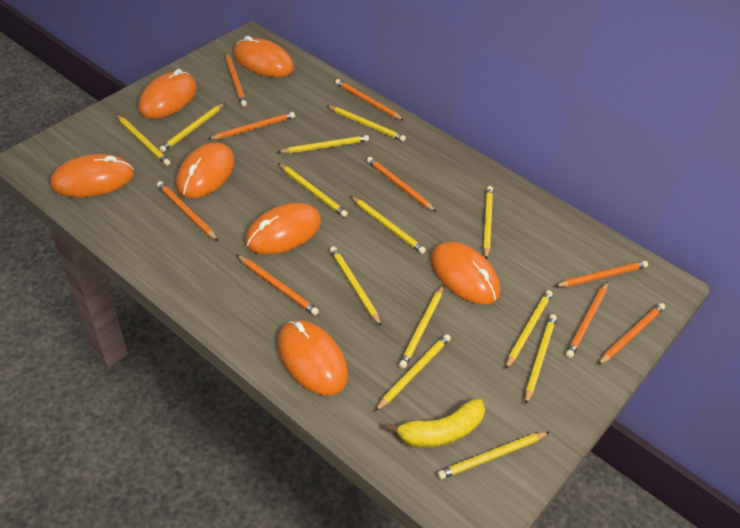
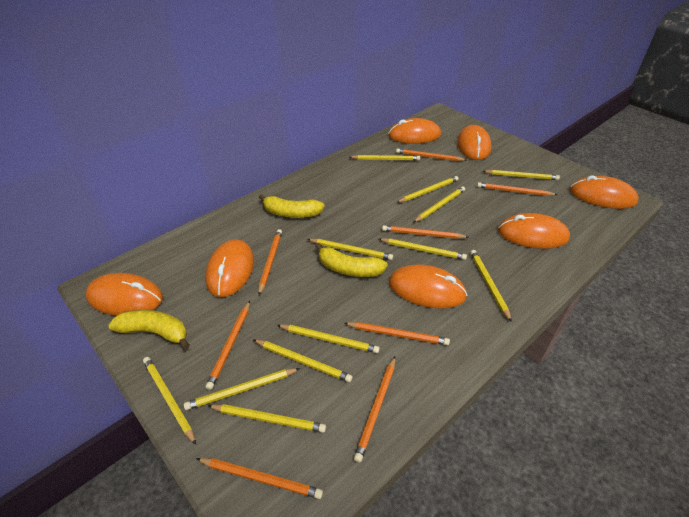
orange pencil: [157,181,218,241] [209,112,295,140] [226,53,247,106] [237,255,319,315] [335,79,404,120] [367,157,436,212] [554,261,648,287] [566,282,608,358] [598,303,665,365] = 9 -> [196,458,323,499] [205,301,250,390] [258,229,282,295] [344,322,450,345] [354,357,395,462] [382,225,468,239] [396,148,466,161] [477,182,557,196] = 8
yellow banana: [386,399,485,448] = 1 -> [108,310,190,350] [259,194,325,218] [315,243,388,277] = 3
yellow pencil: [116,114,170,166] [159,103,225,152] [278,135,369,153] [278,163,348,217] [326,105,406,142] [330,246,381,326] [351,196,426,254] [375,334,451,411] [399,284,444,369] [437,432,549,480] [483,186,493,260] [505,290,553,369] [525,314,557,405] = 13 -> [143,357,196,445] [184,368,300,410] [208,404,326,433] [253,339,353,382] [277,325,380,353] [308,239,393,260] [349,155,420,160] [379,238,467,260] [396,176,458,203] [413,186,465,223] [470,250,512,322] [483,170,560,180] = 12

